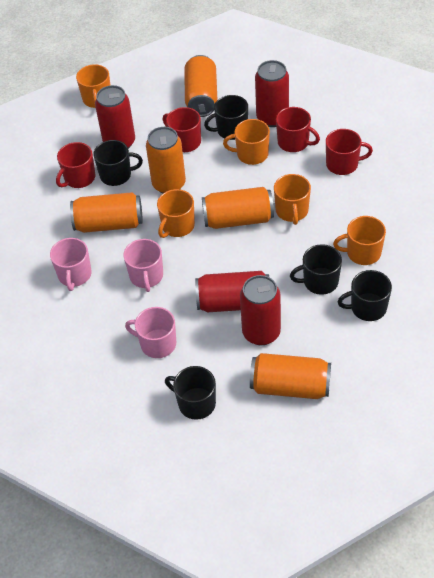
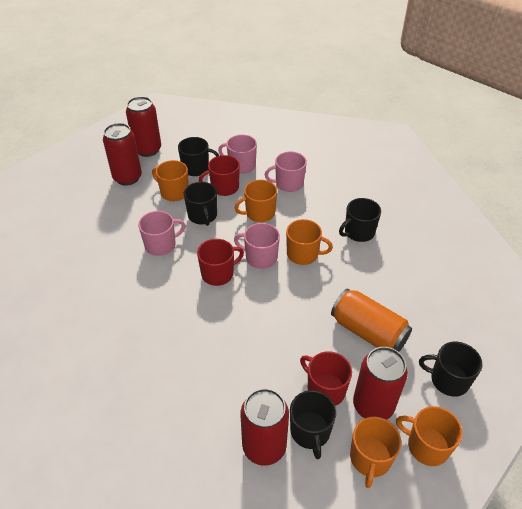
orange can: [70,192,143,233] [146,127,186,193] [184,55,217,117] [202,187,274,229] [250,353,331,399] = 5 -> [331,289,412,352] = 1
pink mug: [50,238,92,291] [123,239,163,292] [125,307,176,358] = 3 -> [138,211,185,256] [218,135,257,174] [234,223,280,269] [265,152,307,192] = 4
red mug: [56,142,95,188] [163,107,201,152] [276,107,320,152] [326,129,373,175] = 4 -> [197,239,244,286] [199,155,240,196] [300,351,352,406] = 3

